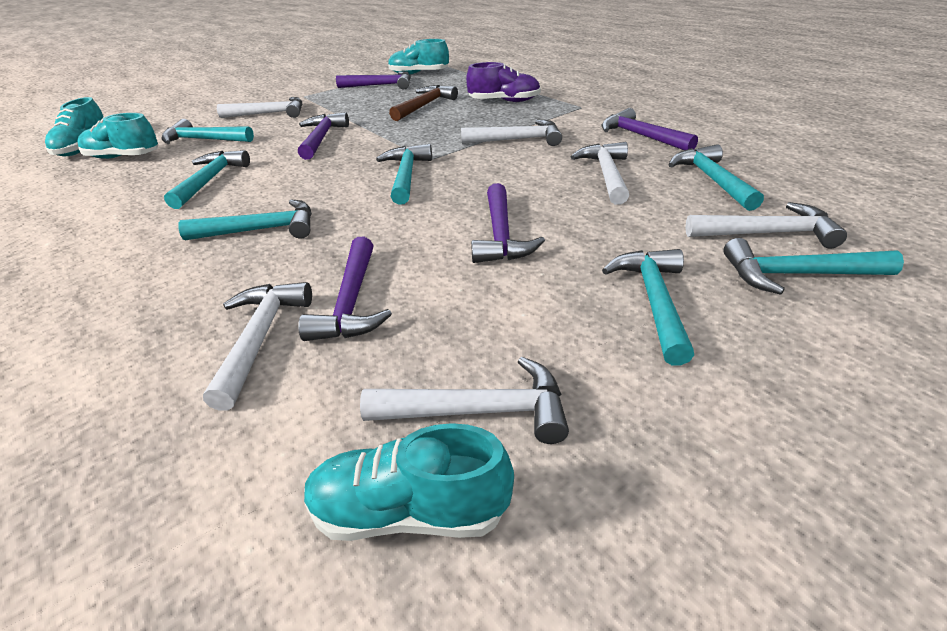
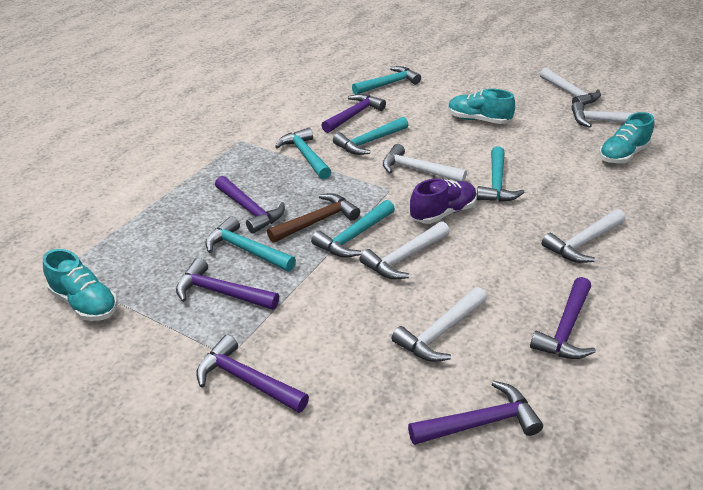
purple hammer: [298,112,349,160] [298,237,392,341] [336,71,411,89] [471,183,545,263] [602,108,698,150] = 5 -> [176,258,279,310] [196,335,309,413] [215,176,285,234] [321,94,386,133] [408,381,543,445] [530,277,596,359] = 6
turquoise hammer: [161,119,254,144] [164,150,250,209] [178,199,312,240] [376,144,432,205] [602,249,694,365] [668,144,764,211] [723,238,904,295] = 7 -> [206,216,296,272] [275,127,331,180] [311,200,395,258] [333,117,408,155] [352,66,421,94] [476,146,525,202] = 6
turquoise shoe: [45,97,104,156] [77,113,158,159] [304,423,514,541] [388,39,449,74] = 4 -> [43,249,118,321] [448,89,515,124] [599,112,654,163] = 3

